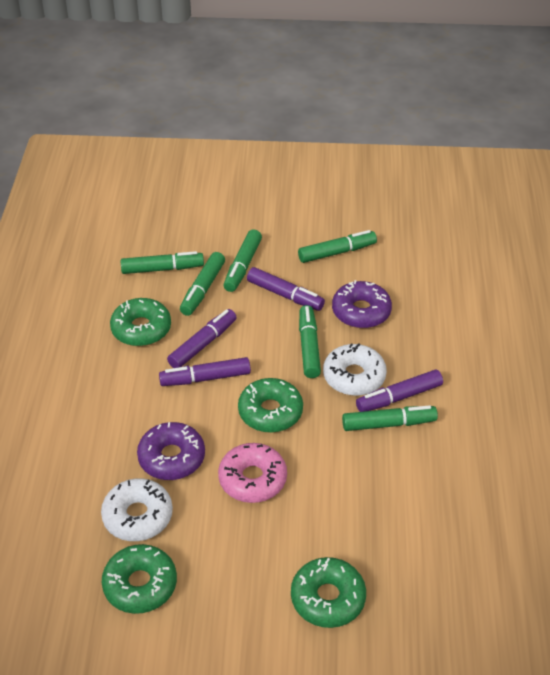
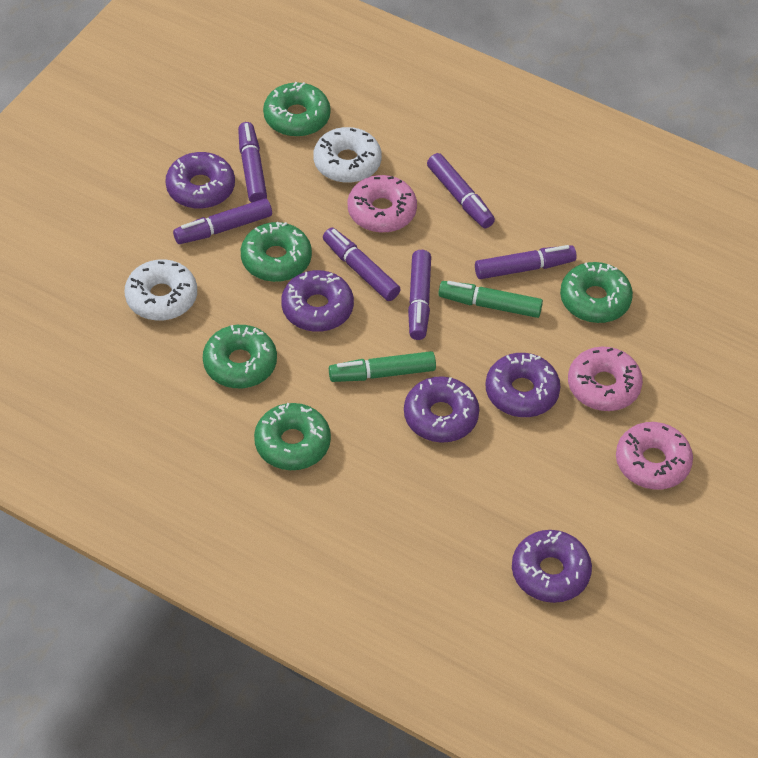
green donut: [102,544,177,614] [110,298,171,346] [238,378,303,433] [291,557,366,628] = 4 -> [203,325,277,388] [241,222,312,282] [254,403,331,470] [263,82,331,137] [560,262,633,323] = 5
green marker: [121,251,204,274] [180,252,225,316] [224,229,262,292] [298,230,377,263] [299,305,321,378] [342,405,438,431] = 6 -> [329,351,436,382] [438,281,543,318] = 2
pink donut: [218,443,287,503] = 1 -> [348,175,417,233] [568,347,643,411] [616,422,693,490] = 3
purple donut: [137,422,205,480] [332,280,392,328] = 2 -> [165,152,235,209] [281,270,354,332] [404,376,479,443] [485,353,560,417] [512,530,592,603] = 5
purple marker: [159,357,251,386] [167,309,237,368] [247,267,325,311] [356,369,443,412] = 4 -> [173,198,272,244] [238,122,267,203] [323,228,401,301] [408,250,431,340] [427,153,495,228] [475,245,577,279] = 6

